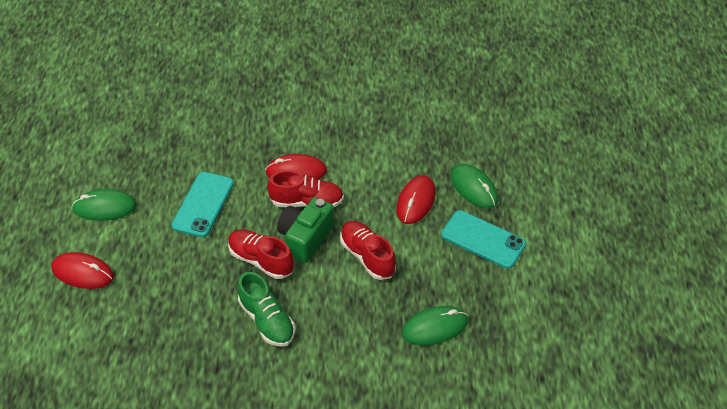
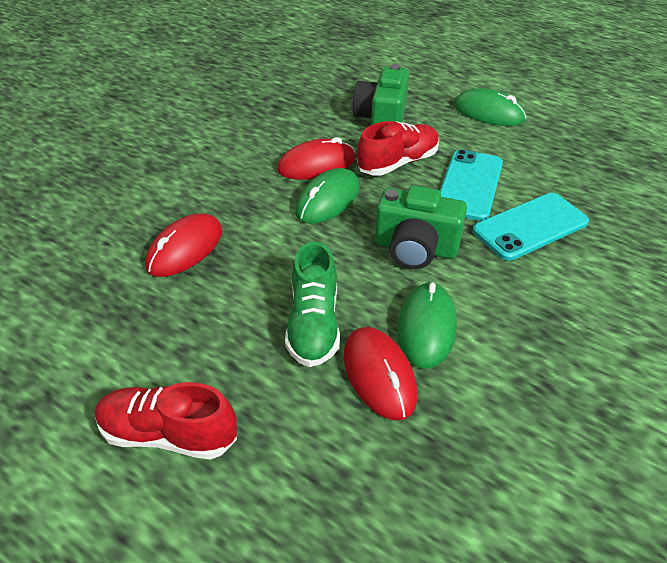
green camera: [277,197,334,263] = 1 -> [353,64,409,125] [375,186,467,269] = 2
red shoe: [228,229,294,279] [267,170,344,207] [340,221,396,280] = 3 -> [95,382,237,460] [357,121,439,176] = 2

